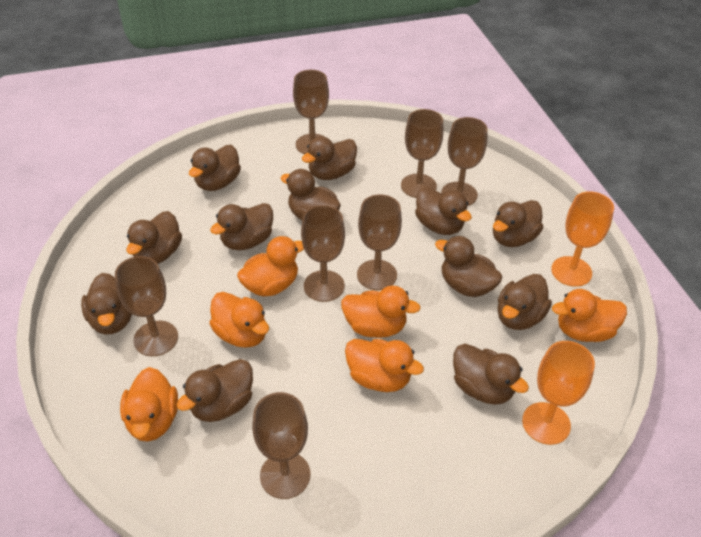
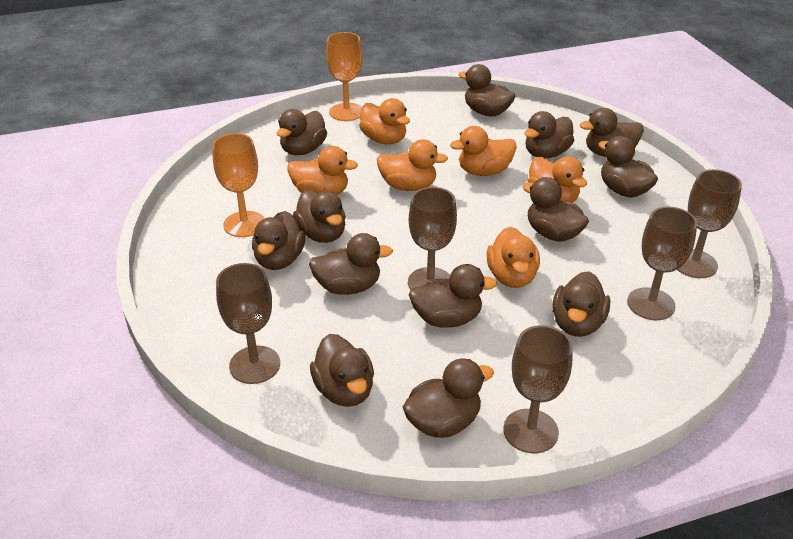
brown duck: [81,273,132,335] [126,211,182,264] [177,359,253,422] [189,145,241,191] [210,203,273,250] [281,169,341,221] [302,136,357,180] [415,187,472,235] [435,236,502,297] [453,344,529,405] [493,200,543,247] [498,274,552,330] = 12 -> [252,211,305,270] [277,109,327,155] [293,190,346,243] [309,233,393,295] [310,334,374,407] [403,359,494,438] [409,264,497,328] [459,64,515,116] [522,177,589,242] [524,111,574,158] [552,271,610,337] [580,108,644,157] [599,136,658,198] = 13
brown goblet: [115,256,178,356] [252,392,310,499] [293,70,329,154] [301,205,345,302] [357,194,402,290] [401,109,443,198] [441,117,488,206] = 7 -> [216,263,280,384] [408,187,457,290] [503,325,573,453] [627,206,697,320] [677,169,742,278] = 5

